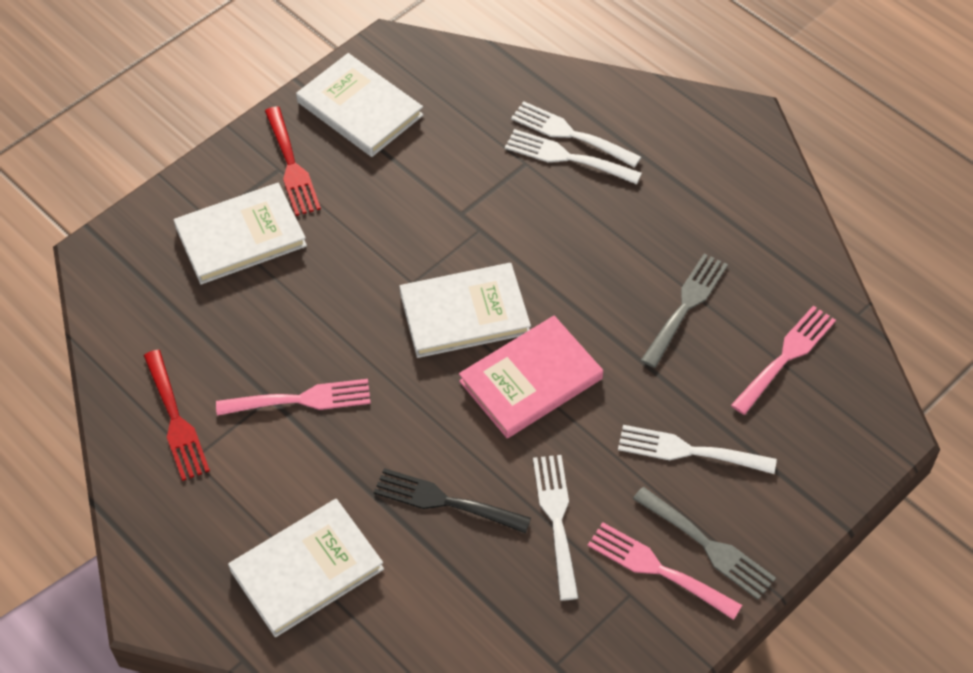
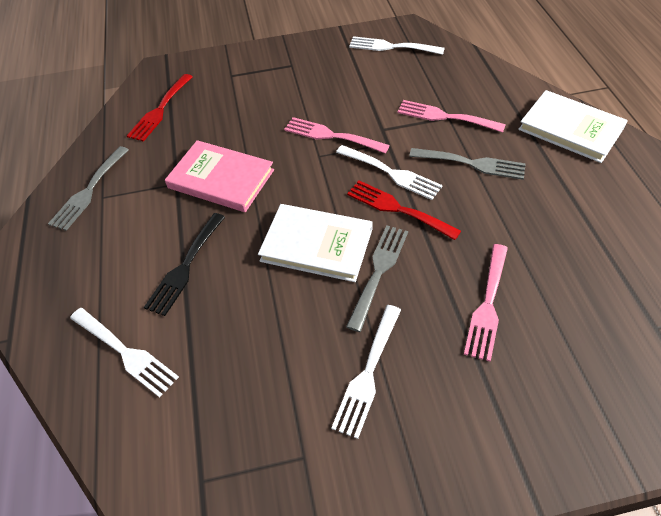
grey fork: [633,487,776,600] [641,253,728,368] = 2 -> [48,146,129,231] [346,225,408,332] [409,148,526,180] = 3
white book: [174,183,307,285] [228,499,384,637] [296,53,424,157] [399,263,531,358] = 4 -> [258,204,373,282] [518,90,628,163] = 2

